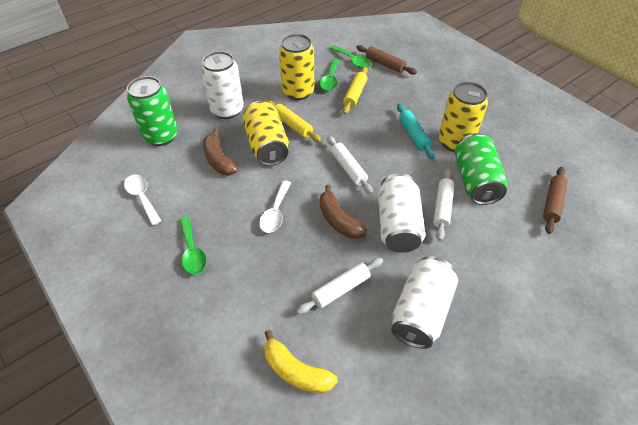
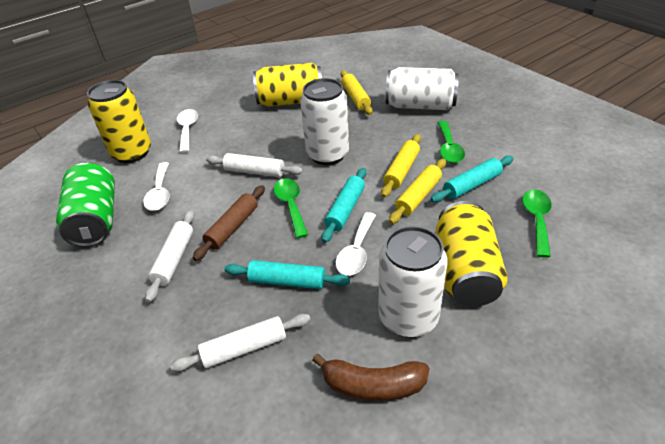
brown banana: [203,129,238,175] [319,185,367,239] = 2 -> [312,354,429,401] = 1
brown rolling pin: [356,45,417,75] [543,167,568,234] = 2 -> [193,185,265,261] = 1
green can: [127,76,178,146] [455,133,507,205] = 2 -> [56,162,115,247] = 1
turquoise rolling pin: [397,104,435,159] = 1 -> [224,260,350,289] [321,168,366,243] [430,156,514,202] = 3
white spoon: [124,175,161,225] [259,180,291,233] = 2 -> [143,162,170,211] [177,109,198,153] [336,212,376,276] = 3
yellow banana: [264,330,338,394] = 1 -> none = 0
yellow rolling pin: [266,100,321,142] [343,67,368,114] = 2 -> [341,71,373,115] [381,134,421,198] [389,159,446,224] = 3

